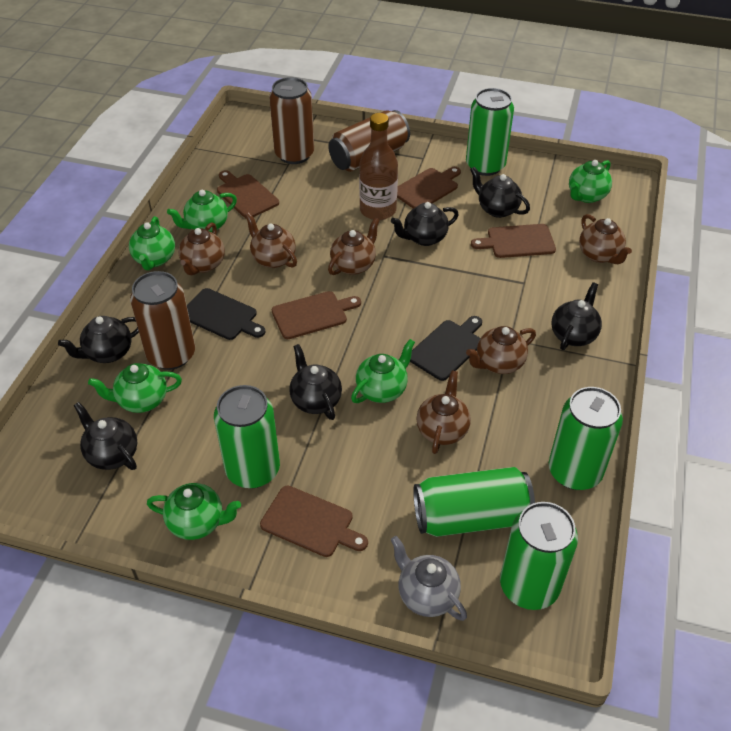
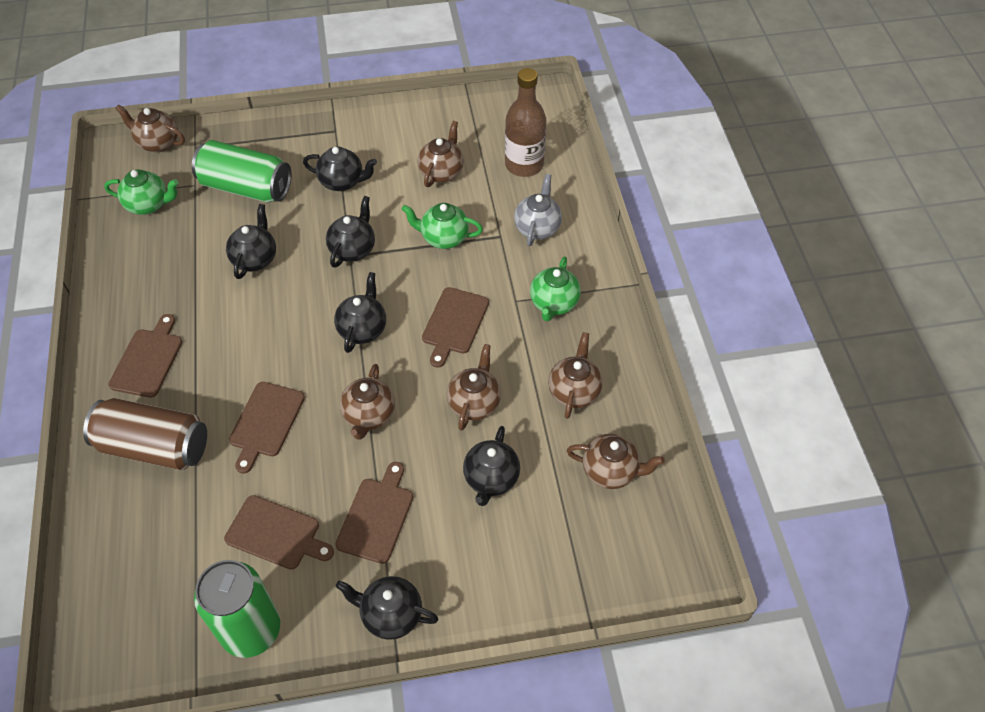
black cutting board: [187,288,265,340] [410,316,482,381] = 2 -> none = 0
brown can: [130,271,195,370] [269,77,314,164] [328,110,410,172] = 3 -> [83,398,207,470] = 1
green can: [214,385,280,488] [413,467,535,537] [466,88,514,176] [500,502,578,610] [549,387,623,490] = 5 -> [192,140,291,203] [194,560,280,658] = 2
green teapot: [88,363,182,413] [129,216,175,270] [147,483,241,540] [167,190,237,232] [351,339,415,403] [569,160,612,203] = 6 -> [104,169,179,215] [402,203,483,249] [530,257,581,321] = 3

